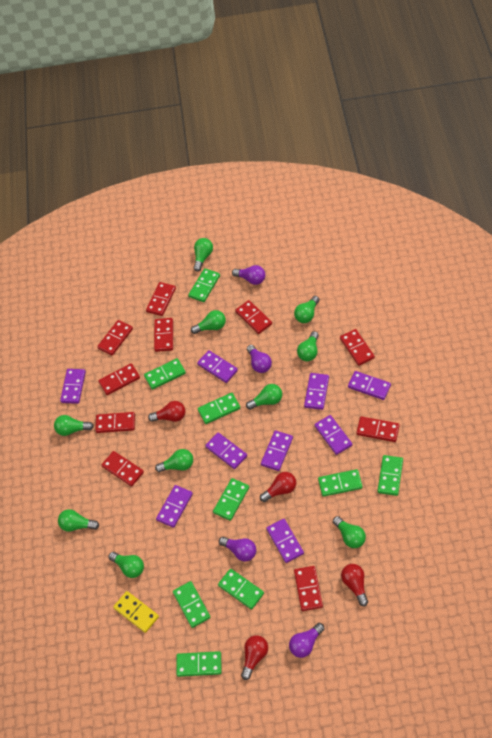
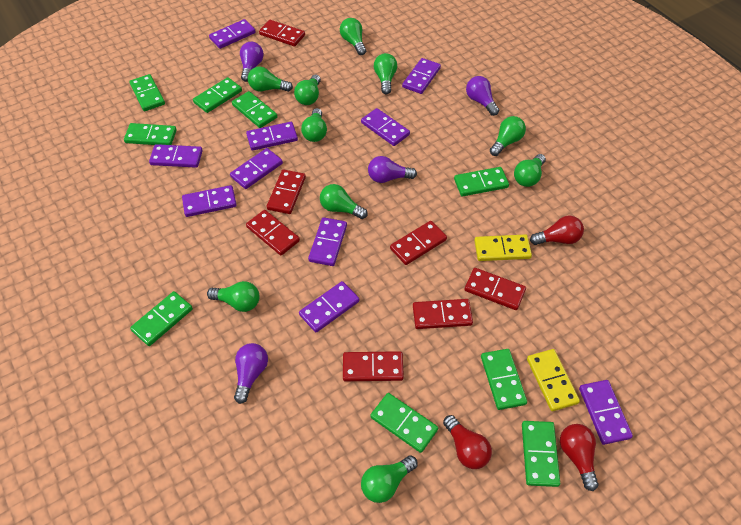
purple domino: [60,369,86,404] [156,485,193,528] [197,350,238,383] [205,433,247,469] [261,431,293,471] [266,519,304,563] [304,373,329,410] [314,415,352,455] [348,371,391,400] = 9 -> [149,144,203,168] [182,185,237,217] [209,19,256,49] [230,148,283,189] [246,122,298,151] [299,281,359,333] [308,217,347,266] [361,108,410,146] [402,58,441,94] [579,380,633,445] = 10
red domino: [95,412,135,433] [97,320,133,355] [98,363,140,395] [101,451,144,487] [146,282,176,316] [154,318,173,352] [235,300,272,334] [294,566,323,611] [340,329,375,366] [356,416,400,442] = 10 -> [246,210,300,255] [259,20,305,46] [267,170,306,214] [343,351,404,381] [390,221,447,265] [413,299,473,329] [465,268,526,310] = 7
red light bulb: [148,401,186,422] [241,635,268,680] [260,472,296,502] [341,564,368,606] = 4 -> [443,415,492,469] [530,216,584,245] [560,424,599,491] = 3
yellow domino: [113,591,159,633] = 1 -> [474,234,532,261] [527,349,580,411] = 2

